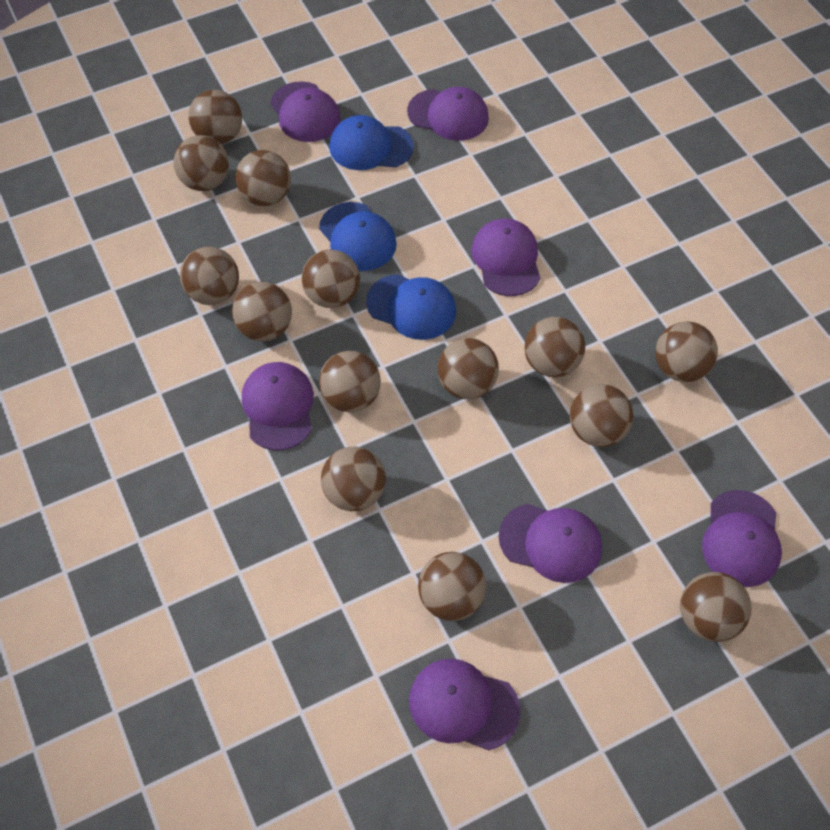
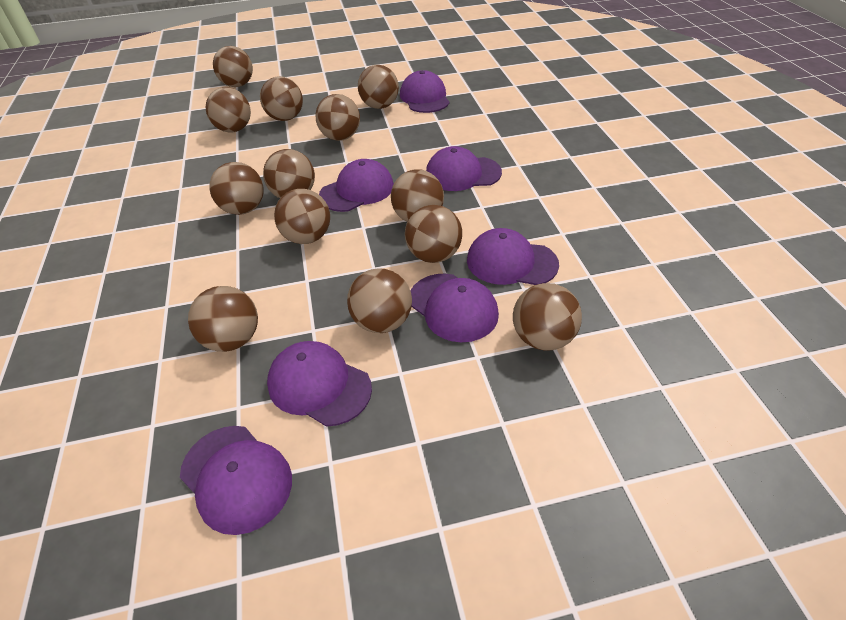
blue cap: [319,202,397,271] [330,115,414,170] [366,274,456,340] = 3 -> none = 0
brown ball: [173,135,229,191] [180,247,239,305] [188,90,242,144] [232,282,292,341] [236,150,291,206] [302,250,360,308] [319,351,381,412] [321,446,386,511] [418,552,486,621] [437,338,499,399] [524,317,585,377] [570,384,633,447] [655,321,718,382] [680,572,752,642] = 14 -> [188,286,258,352] [206,87,251,132] [210,162,264,215] [213,46,253,87] [260,76,303,121] [263,149,315,198] [274,189,330,244] [316,94,360,141] [347,268,412,333] [358,65,399,109] [391,169,444,222] [405,205,462,263] [513,283,582,351] = 13

